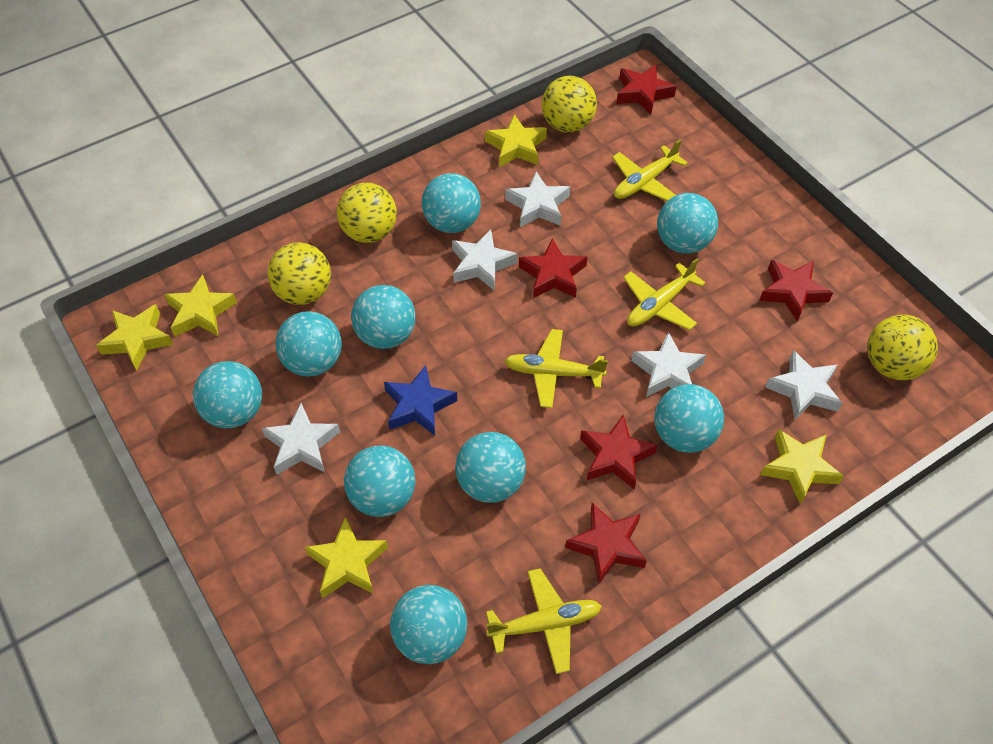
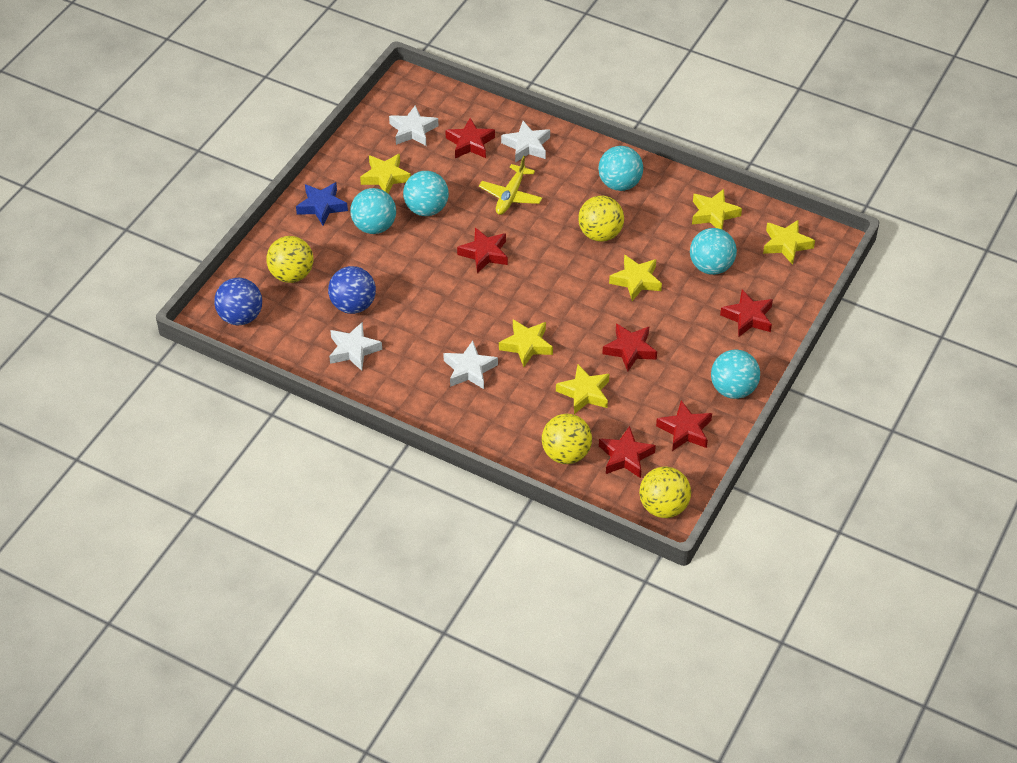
blue ball: none = 0 -> [214,278,262,325] [328,266,376,314] = 2
red star: [519,239,587,298] [565,503,647,585] [580,414,657,489] [616,64,677,115] [759,260,833,322] = 5 -> [445,118,495,158] [457,228,508,274] [599,426,656,478] [602,323,657,371] [656,400,712,451] [720,290,773,337] = 6
turquoise ball: [193,361,262,428] [276,311,342,377] [344,445,416,517] [351,285,415,349] [390,585,467,664] [422,173,481,233] [455,432,526,503] [654,384,724,453] [657,193,718,254] = 9 -> [350,188,396,234] [403,171,449,216] [598,146,643,191] [690,228,737,275] [711,350,760,399] = 5
white star: [262,403,340,475] [452,229,517,291] [505,172,570,227] [631,332,706,397] [765,350,842,420] = 5 -> [329,322,382,371] [389,105,438,146] [443,341,498,389] [501,121,550,162] = 4
yellow plane: [486,568,602,674] [504,329,608,408] [612,140,688,201] [623,258,706,330] = 4 -> [479,156,542,215] = 1
yellow star: [96,304,173,370] [164,274,237,337] [305,517,388,598] [485,115,547,167] [761,429,844,505] = 5 -> [360,154,411,193] [499,319,553,367] [556,364,609,414] [609,255,662,301] [692,189,742,229] [763,219,815,265] = 6

